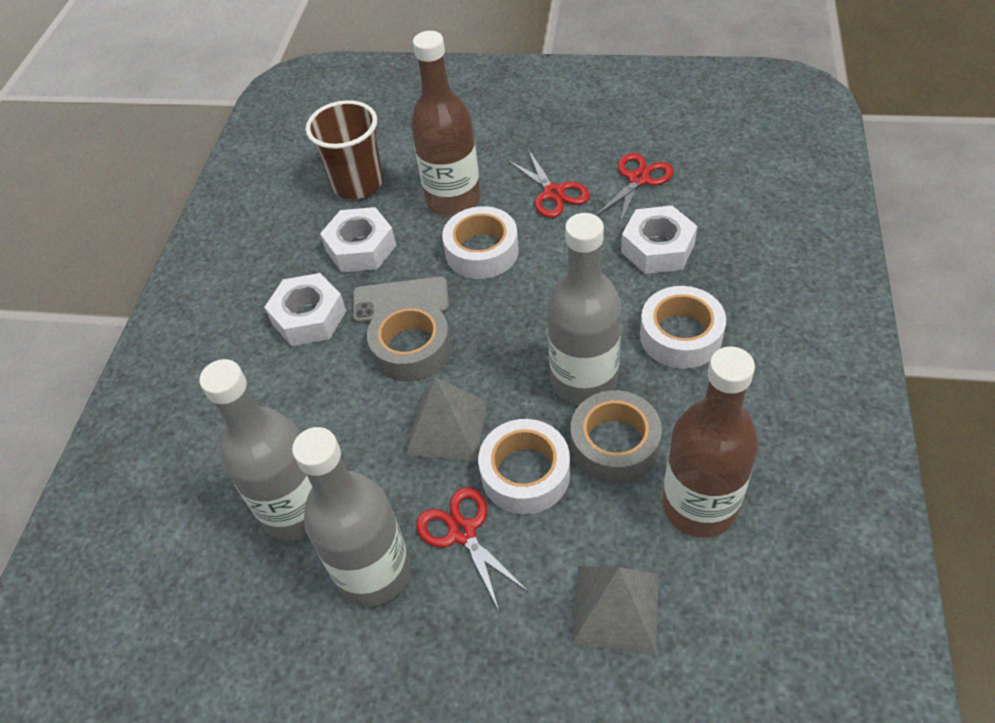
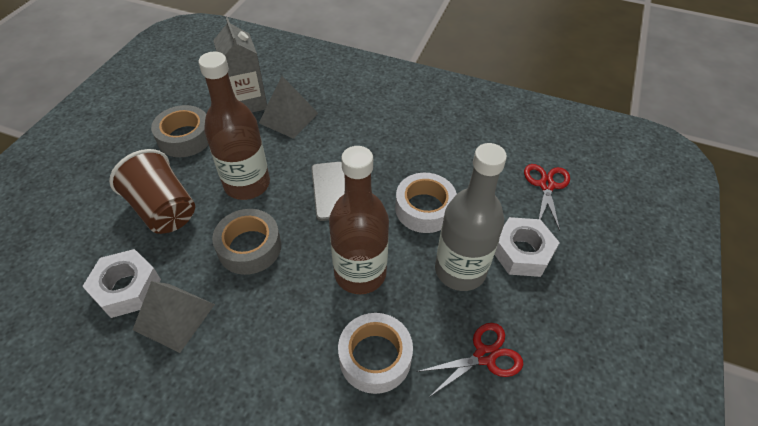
grey bottle: [199,359,312,541] [292,427,411,607] [547,213,622,405] = 3 -> [435,143,507,291] = 1
grey carton: none = 0 -> [213,17,267,113] = 1
red scissors: [416,487,529,610] [507,149,590,218] [596,153,674,226] = 3 -> [417,323,523,396] [524,164,570,231] = 2
white nut: [264,273,346,346] [320,207,396,272] [621,206,697,274] = 3 -> [82,249,161,318] [494,217,560,277] = 2
white tape: [442,206,519,279] [478,419,570,514] [640,286,726,369] = 3 -> [338,313,413,394] [395,173,457,233] = 2

